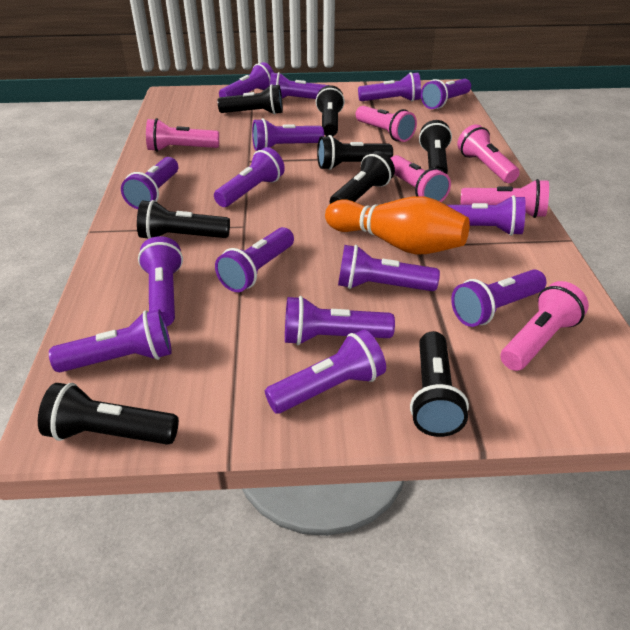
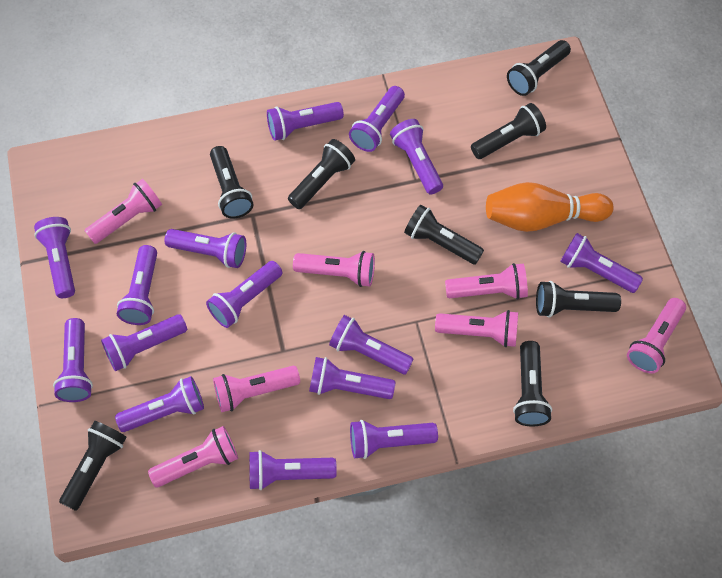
pink flashlight: [146,118,219,152] [356,106,417,142] [390,155,451,202] [457,124,520,183] [460,179,549,218] [500,281,589,371] = 6 -> [85,179,162,244] [148,426,238,487] [213,366,300,412] [293,251,375,287] [435,310,518,347] [445,263,528,300] [627,298,686,374] = 7

